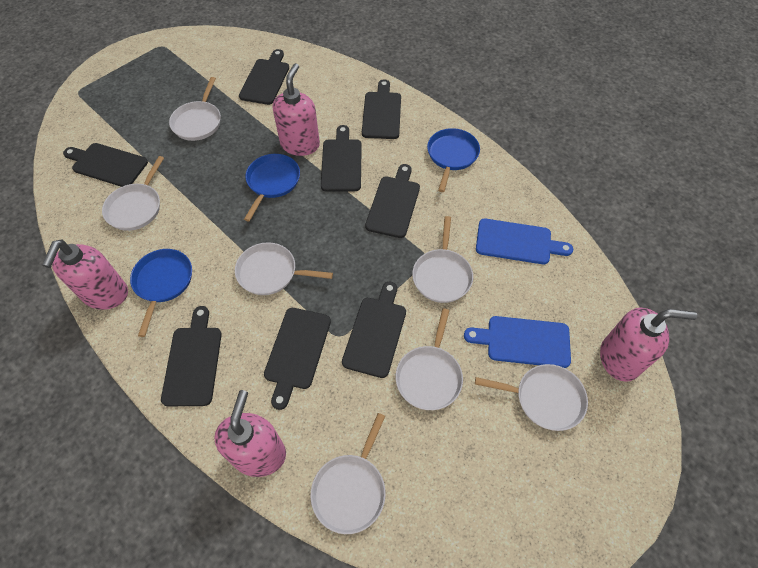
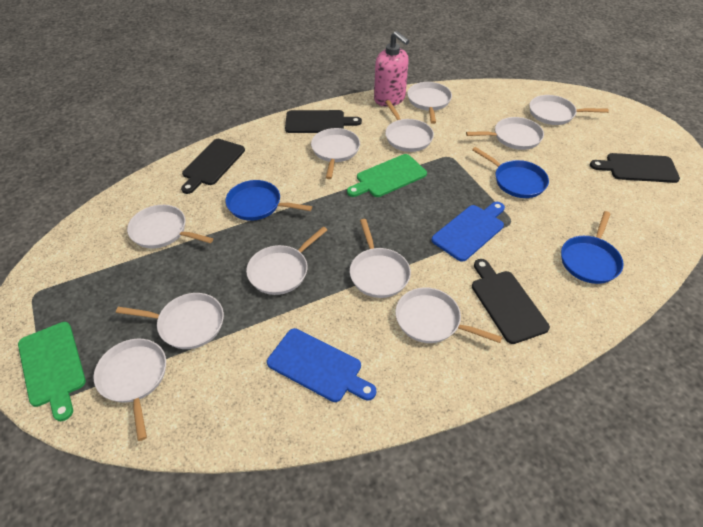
black cutting board: [63,143,148,187] [161,306,222,406] [239,49,289,105] [264,308,331,410] [321,125,362,192] [342,282,406,378] [362,79,401,139] [365,164,420,238] = 8 -> [181,139,245,194] [285,110,362,133] [472,259,550,344] [590,153,680,183] = 4
green cutting board: none = 0 -> [18,322,86,421] [347,154,427,197] = 2
pink soap dispenser: [42,239,128,310] [214,390,286,477] [273,63,320,156] [600,308,697,382] = 4 -> [374,31,409,107] = 1
white pan: [102,156,164,231] [169,77,221,141] [235,242,333,295] [311,413,386,534] [396,308,463,410] [412,216,473,303] [475,364,588,431] = 7 -> [94,339,166,441] [116,293,224,349] [127,205,213,248] [246,227,327,295] [311,128,360,179] [350,219,411,298] [385,100,434,152] [395,287,502,343] [407,82,452,124] [466,117,544,150] [529,95,609,125] = 11

